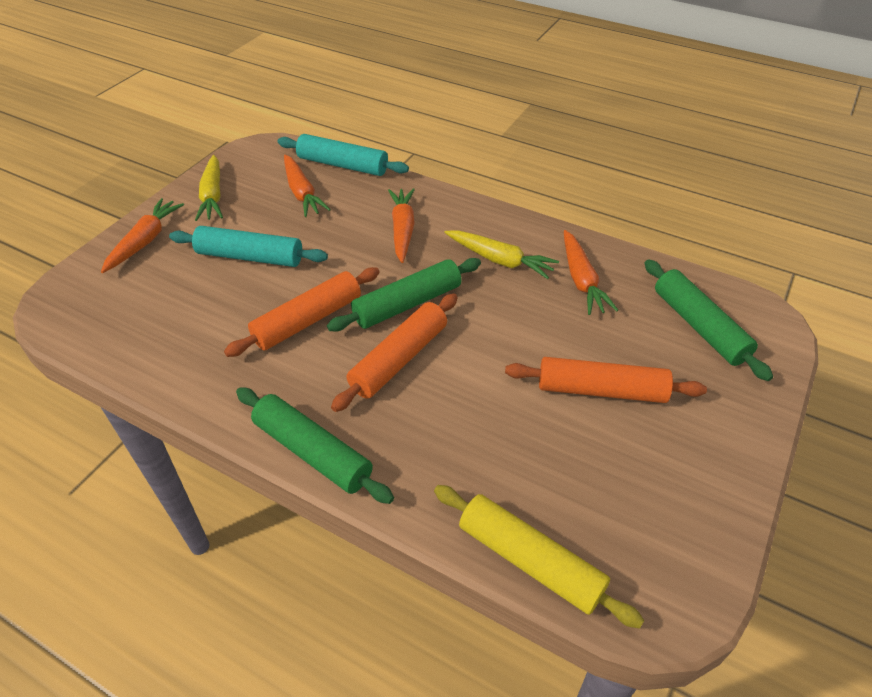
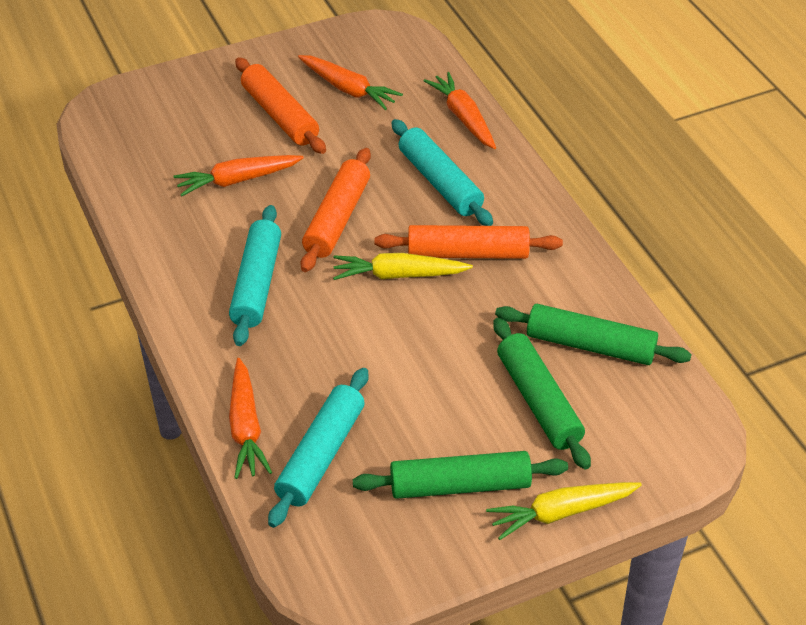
turquoise rolling pin: [169,226,328,267] [278,134,409,176] = 2 -> [229,205,281,346] [268,368,368,528] [391,119,493,226] = 3
yellow rolling pin: [434,485,644,629] = 1 -> none = 0

